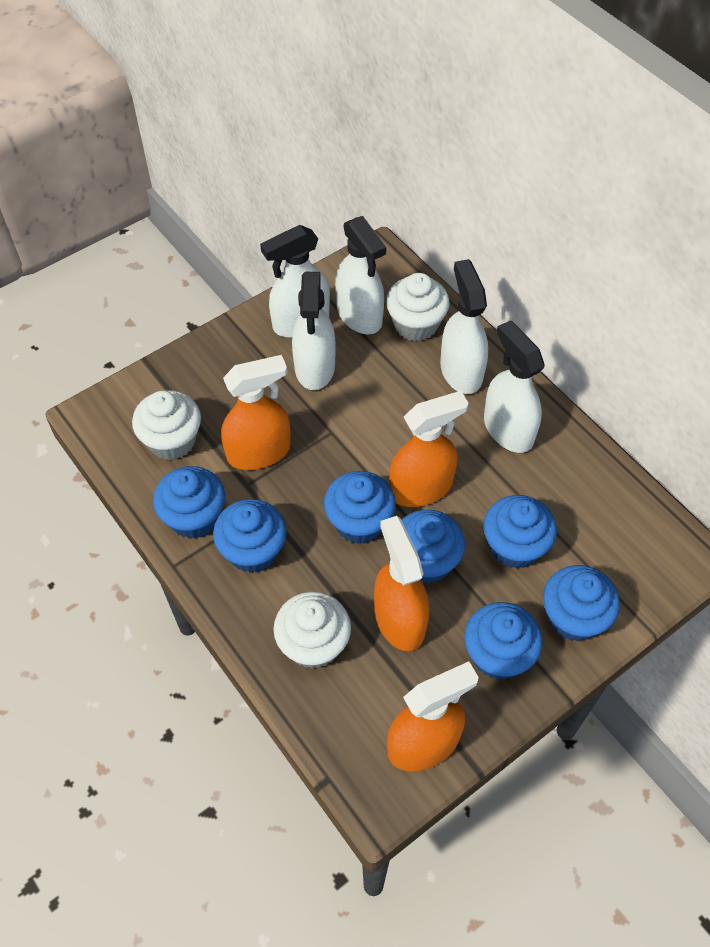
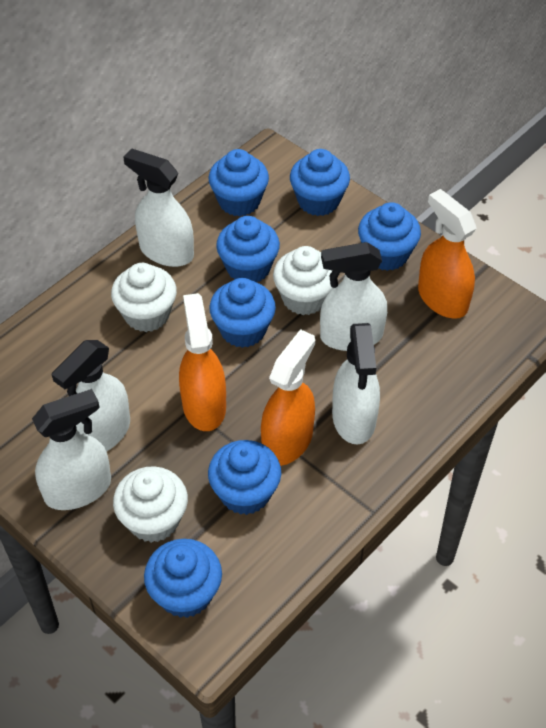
orange spray bottle: [221,355,291,470] [374,516,429,651] [387,661,479,771] [389,391,468,507] = 4 -> [179,293,226,431] [261,329,315,466] [418,189,476,319] = 3

